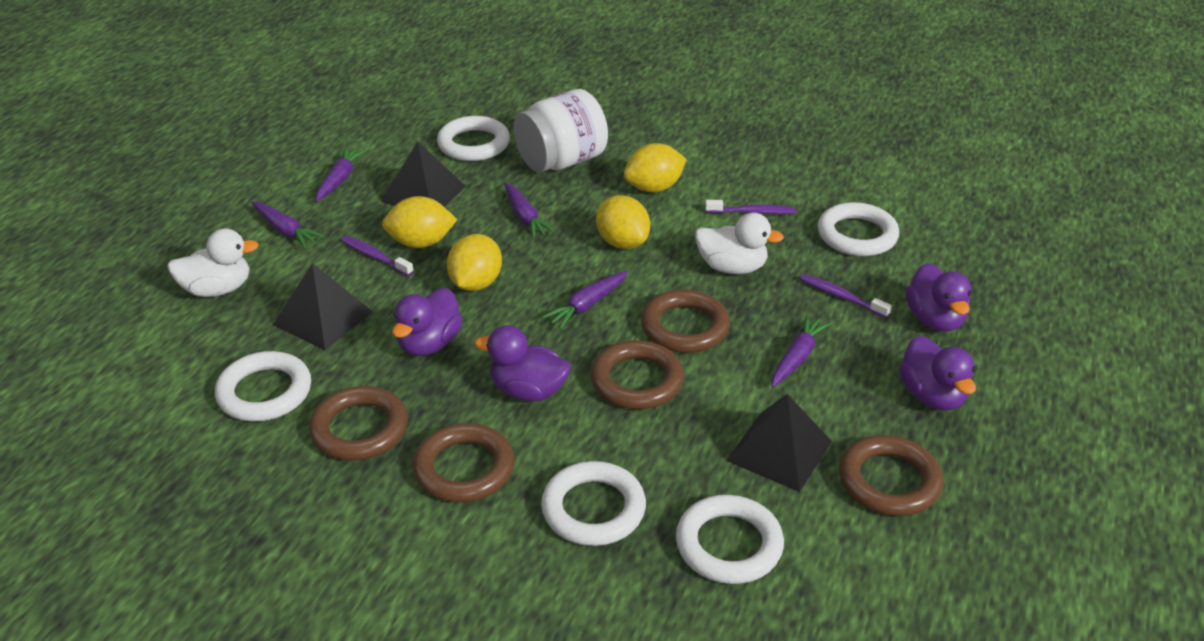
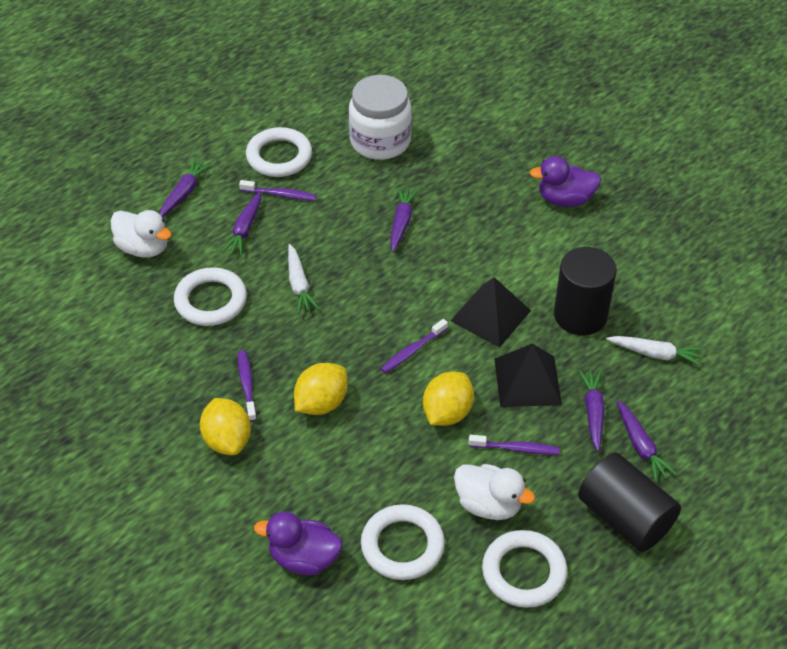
black cylinder: none = 0 -> [554,247,617,335] [578,452,681,552] = 2
black pyramid: [273,263,373,350] [381,141,466,207] [726,394,832,492] = 3 -> [451,277,531,348] [495,343,562,407] = 2
brown ring: [309,386,408,461] [413,423,514,503] [591,340,684,409] [641,290,730,353] [839,435,943,516] = 5 -> none = 0
purple duck: [392,288,463,356] [474,325,571,401] [899,336,976,410] [905,263,972,332] = 4 -> [254,512,342,575] [530,156,601,207] = 2
purple toothbrush: [341,236,414,276] [705,200,796,214] [800,274,892,318] = 3 -> [238,350,257,422] [239,180,317,201] [380,319,448,373] [468,435,560,455] = 4
white carrot: none = 0 -> [288,244,319,314] [606,336,704,366] = 2
white ring: [215,351,311,421] [437,116,510,161] [541,461,646,546] [676,495,784,584] [818,202,899,256] = 5 -> [174,267,247,326] [246,127,312,177] [361,504,445,580] [482,530,567,608] = 4
yellow lemon: [382,196,458,248] [447,234,502,291] [596,195,650,249] [624,143,687,192] = 4 -> [200,398,251,455] [294,363,348,415] [423,372,474,426] = 3

